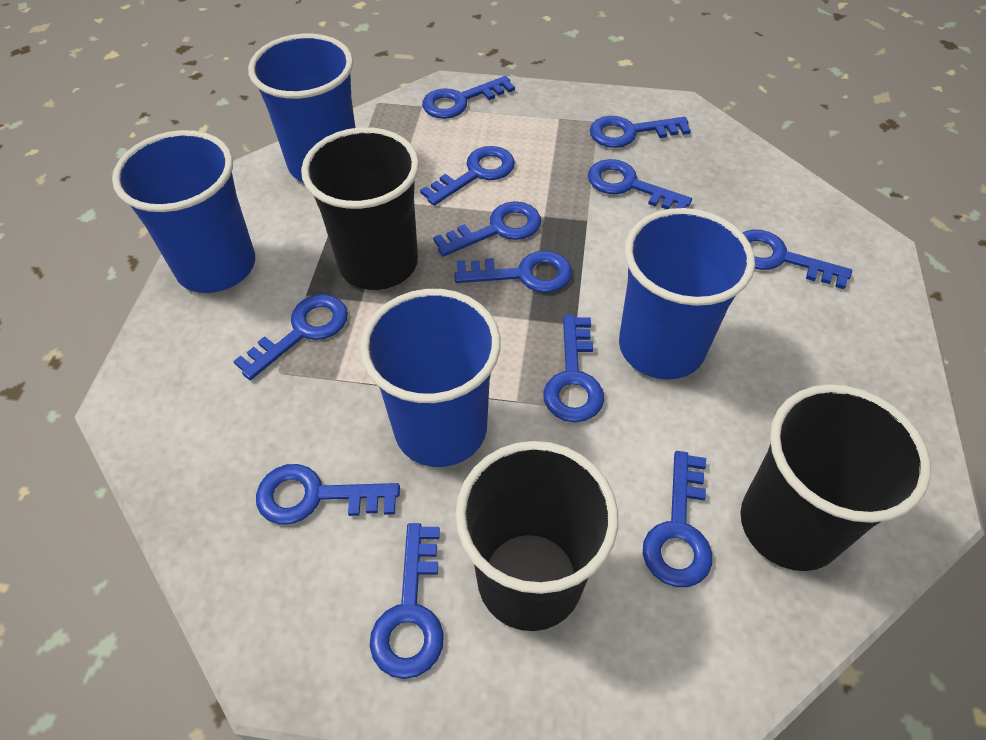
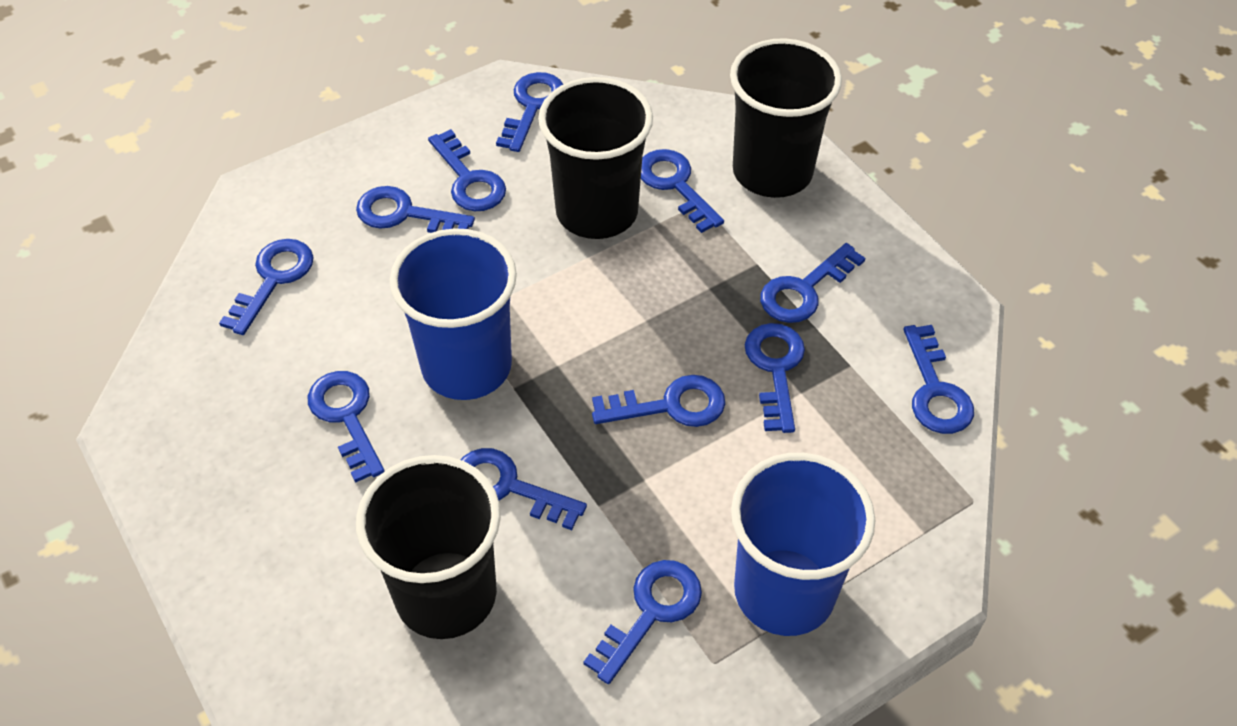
blue cup: [112,130,255,293] [248,33,355,182] [360,289,501,467] [619,208,755,380] = 4 -> [390,228,517,400] [731,453,875,636] = 2

